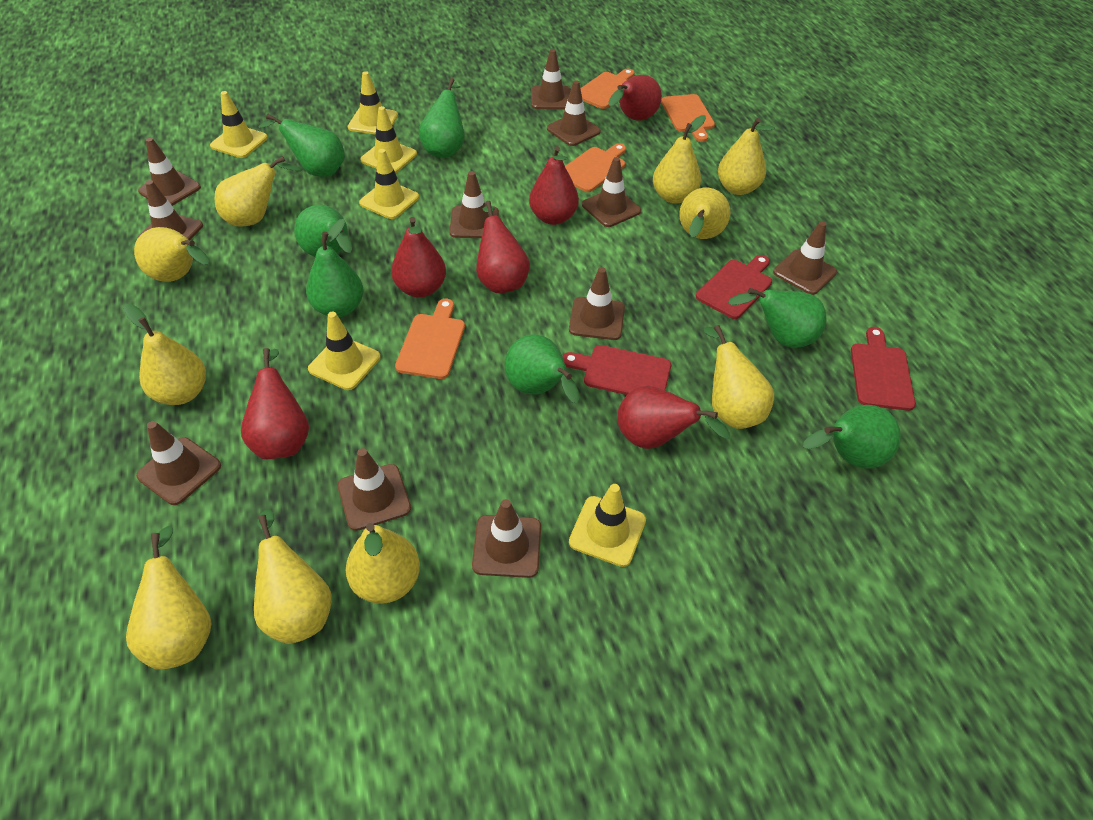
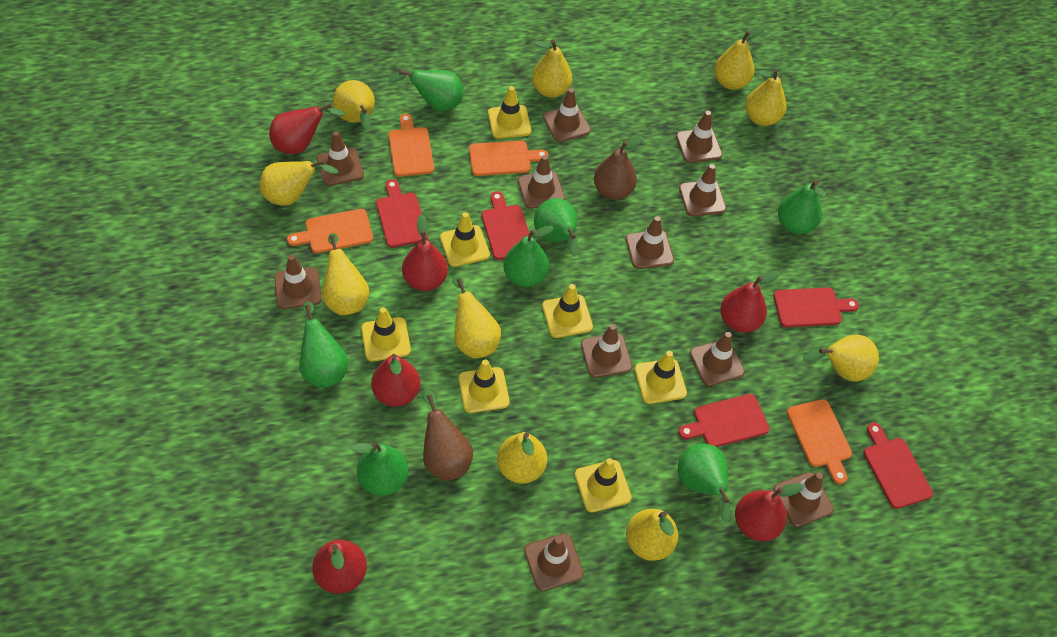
brown pear: none = 0 -> [423,390,473,481] [594,136,644,200] = 2
red cutting board: [562,345,671,395] [696,255,772,319] [851,327,916,411] = 3 -> [376,179,428,248] [482,191,530,260] [678,394,770,447] [773,288,859,327] [863,422,933,509] = 5
yellow traffic cone: [210,91,268,158] [308,311,381,390] [348,71,398,135] [359,149,419,219] [360,106,417,173] [569,484,646,567] = 6 -> [361,307,411,361] [440,212,490,267] [459,359,510,413] [488,86,531,139] [542,284,593,338] [575,458,632,513] [634,351,687,404] = 7

